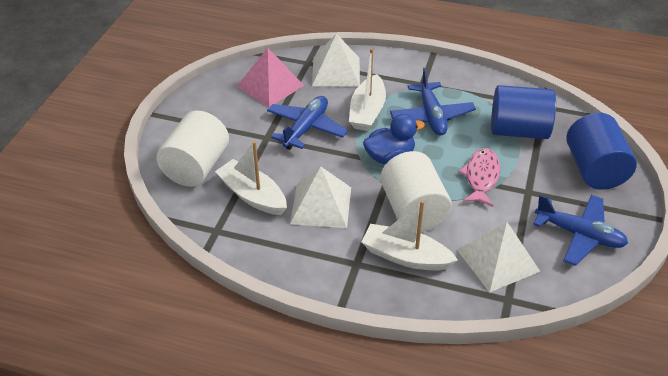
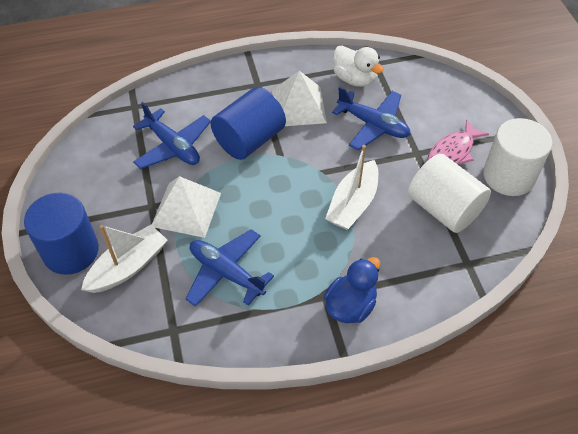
pink pyramid: [237,48,304,107] = 1 -> none = 0
white boat: [215,141,287,215] [349,48,386,131] [361,200,458,271] = 3 -> [81,224,167,293] [325,145,378,230] = 2
white duck: none = 0 -> [333,46,384,87] = 1
white pyramid: [290,166,351,228] [312,34,360,87] [457,222,540,292] = 3 -> [152,176,221,238] [272,71,327,126] = 2

